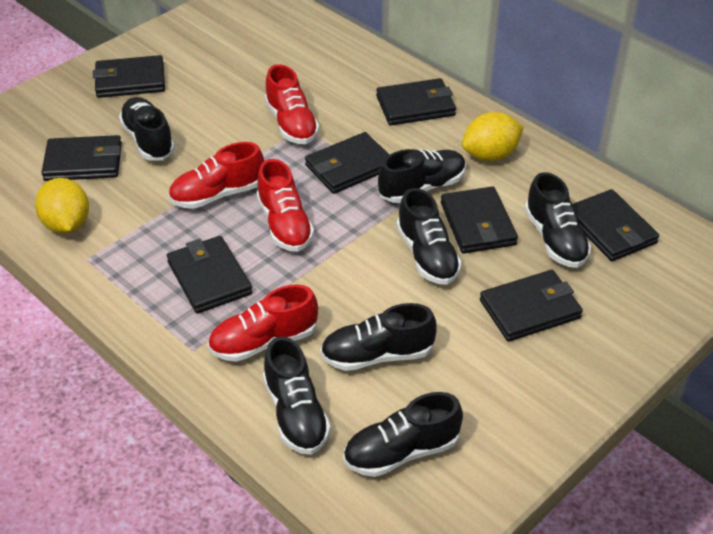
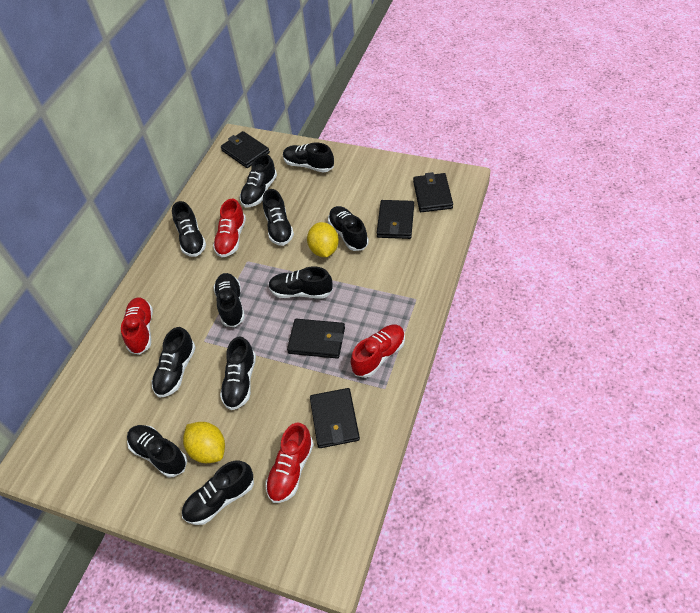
black shoe: [119,97,175,160] [263,337,331,455] [320,303,437,371] [343,392,463,477] [378,149,466,203] [397,188,462,285] [525,172,591,268] = 7 -> [127,425,187,477] [152,327,196,398] [172,201,206,257] [182,460,254,525] [213,273,245,327] [220,337,256,410] [240,154,277,207] [263,189,294,246] [269,266,333,298] [283,143,334,173] [328,206,369,251] = 11
black wallet: [41,135,122,181] [93,55,165,98] [167,236,252,314] [305,132,390,194] [376,78,456,126] [441,186,518,254] [480,270,583,342] [573,189,659,261] = 8 -> [221,131,270,168] [287,319,345,359] [310,388,360,448] [377,200,414,239] [413,172,453,212] = 5

